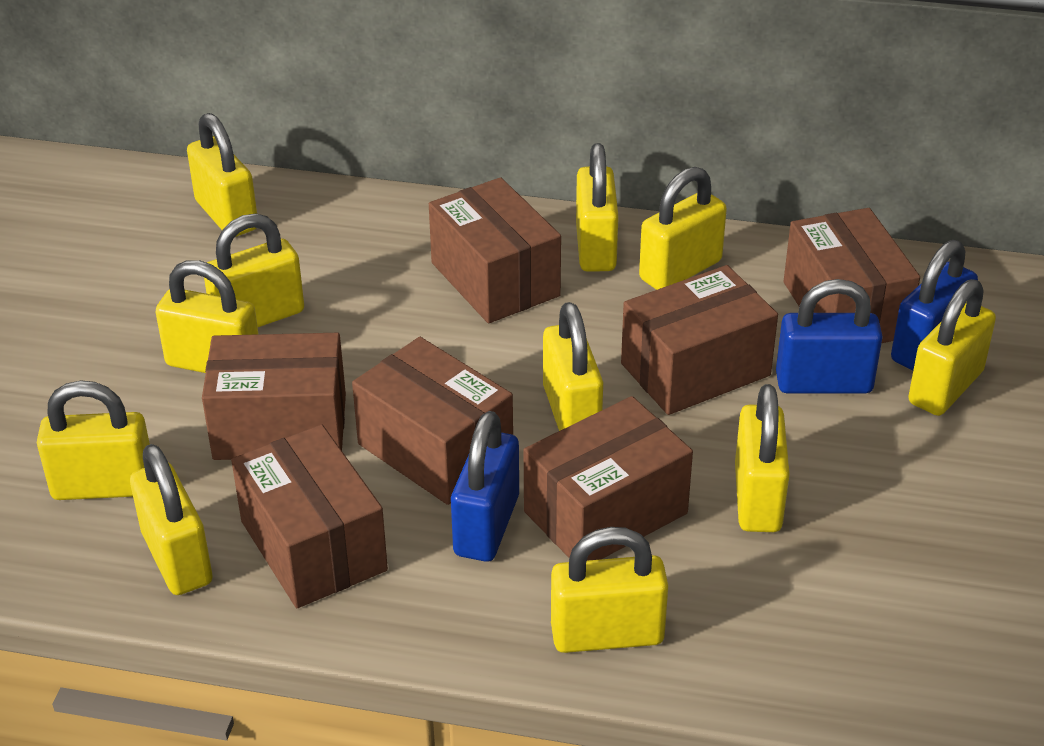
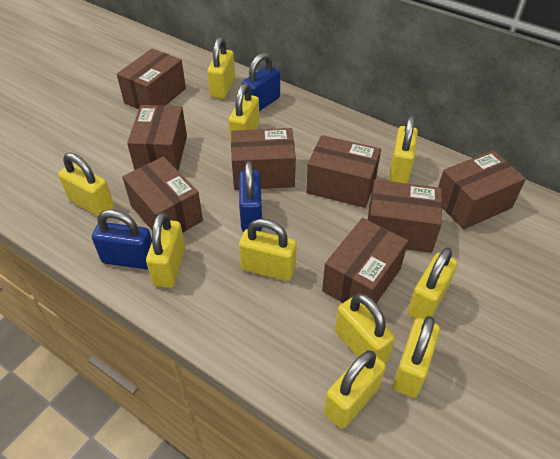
brown box: [202,333,346,460] [231,424,388,608] [352,337,513,505] [429,177,561,324] [524,396,693,561] [621,265,778,415] [784,208,920,343] = 7 -> [117,49,186,110] [122,156,203,233] [127,105,187,171] [231,128,296,190] [306,135,381,208] [322,218,408,304] [368,180,442,253] [438,150,526,229] = 8
yellow padlock: [37,381,150,500] [130,444,213,595] [156,260,258,373] [187,113,257,237] [204,213,304,327] [543,302,603,431] [551,527,668,653] [576,143,619,272] [639,167,727,290] [735,384,790,532] [908,279,996,416] = 11 -> [58,153,114,216] [146,212,185,288] [207,37,235,99] [228,83,260,144] [239,218,297,281] [324,350,386,429] [335,293,395,363] [389,115,418,184] [393,316,440,398] [408,247,457,319] = 10

